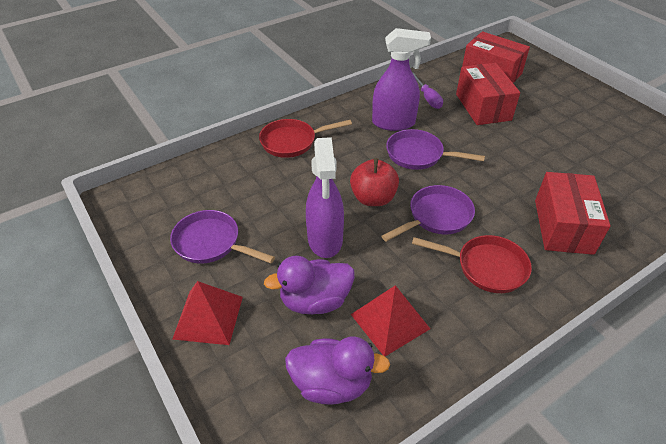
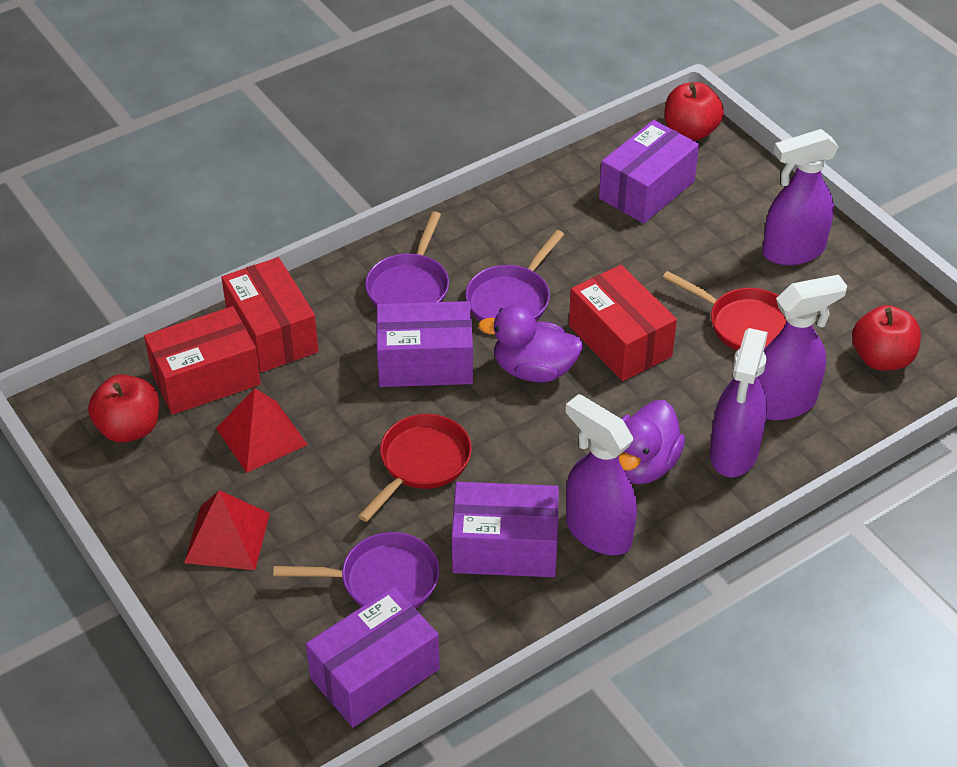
purple box: none = 0 -> [306,587,440,727] [376,301,473,387] [452,482,559,577] [599,120,699,223] = 4
purple screwdriver: [413,73,443,109] = 1 -> none = 0
purple spray bottle: [306,137,344,258] [372,28,431,131] = 2 -> [566,394,637,555] [710,328,768,477] [758,275,847,420] [762,129,839,265] = 4
red apple: [350,158,399,206] = 1 -> [88,374,159,443] [664,82,724,141] [852,305,921,371] = 3

